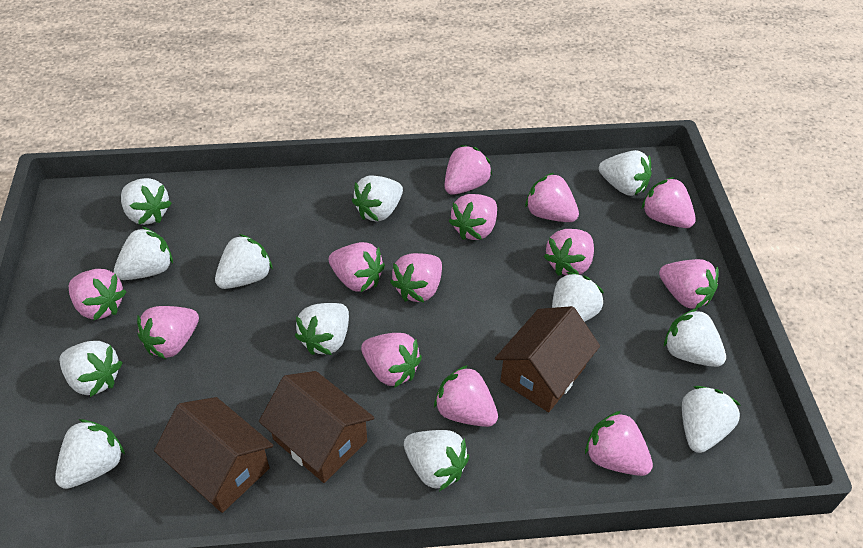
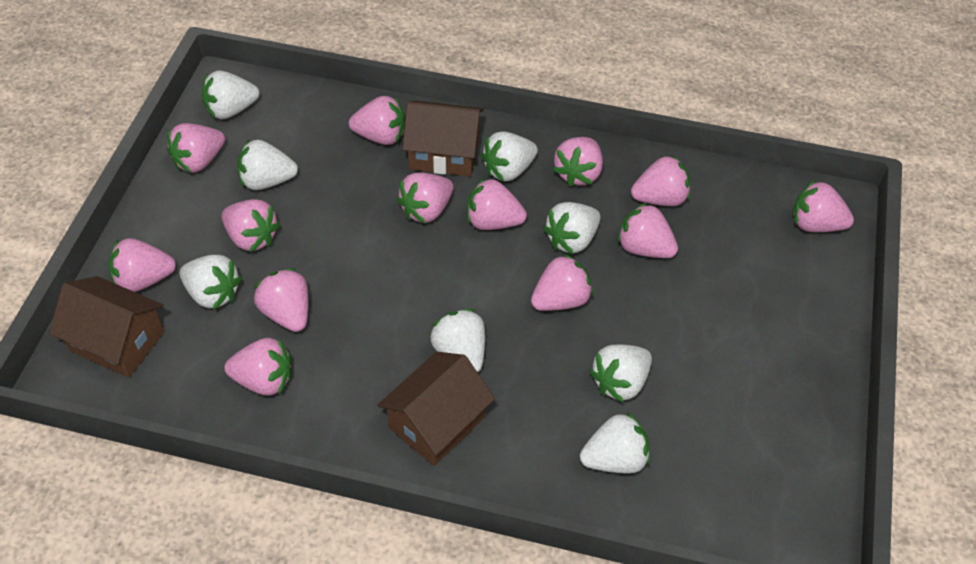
white strawberry: [55,419,125,489] [60,341,123,397] [114,227,173,280] [121,178,172,225] [215,234,273,289] [295,303,349,355] [352,175,403,222] [404,430,469,491] [552,272,604,322] [599,150,652,196] [664,308,726,367] [682,386,740,453] = 12 -> [180,255,242,310] [202,70,259,119] [237,139,298,190] [430,309,485,372] [481,131,538,182] [543,202,600,255] [580,412,650,473] [589,345,652,403] = 8

